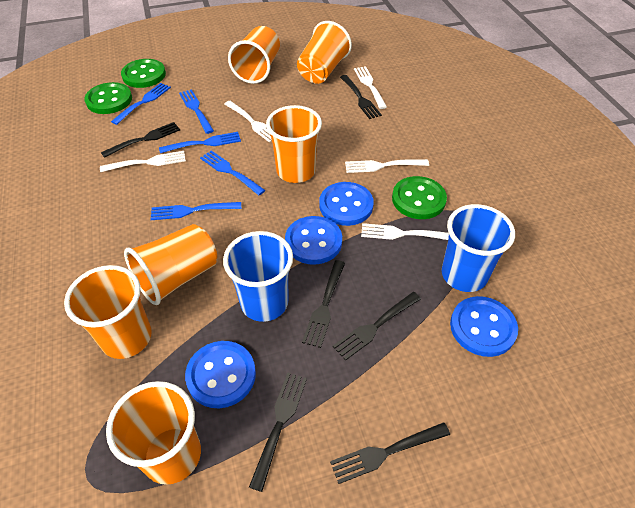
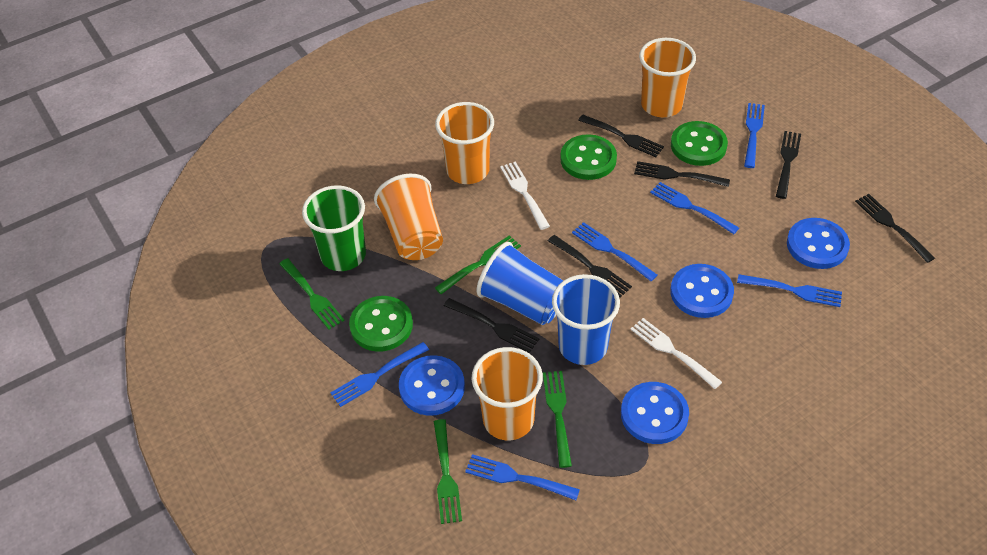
blue fork: [111,83,171,125] [150,202,241,220] [159,132,241,153] [179,89,214,134] [200,150,265,195] = 5 -> [331,342,429,407] [465,454,580,500] [572,222,658,281] [650,182,739,234] [737,274,842,307] [744,103,765,168] = 6
green cup: none = 0 -> [302,185,366,271] = 1
green fork: none = 0 -> [279,258,345,330] [434,419,462,524] [435,235,521,294] [543,371,572,468] = 4
orange cup: [64,265,152,359] [106,381,201,485] [124,224,217,305] [228,26,280,84] [266,105,322,183] [297,21,352,84] = 6 -> [374,174,443,260] [435,102,494,184] [472,347,543,440] [639,38,696,117] = 4
white fork: [100,151,186,172] [224,101,272,142] [345,159,429,173] [354,66,387,109] [361,223,449,240] = 5 -> [500,161,550,230] [630,318,722,389] = 2

